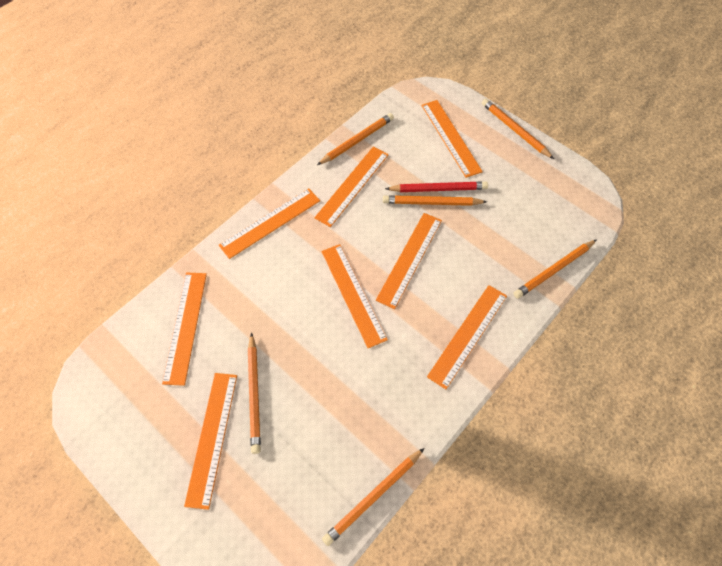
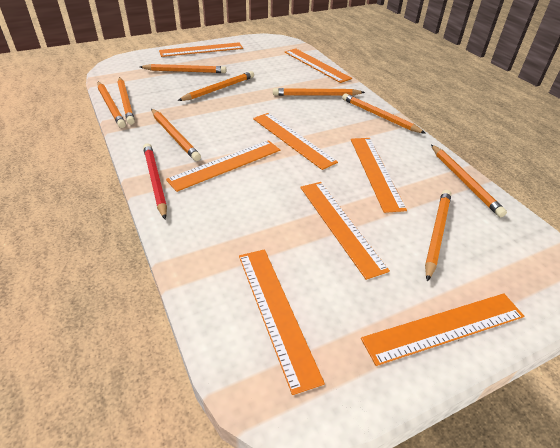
orange pencil: [248,332,261,454] [317,113,394,165] [322,448,424,546] [383,195,487,206] [482,99,554,159] [513,239,597,299] = 6 -> [98,82,126,128] [117,77,135,125] [140,64,226,73] [151,109,201,161] [178,71,254,101] [273,88,365,96] [342,93,426,134] [425,190,451,282] [431,145,507,217] = 9

